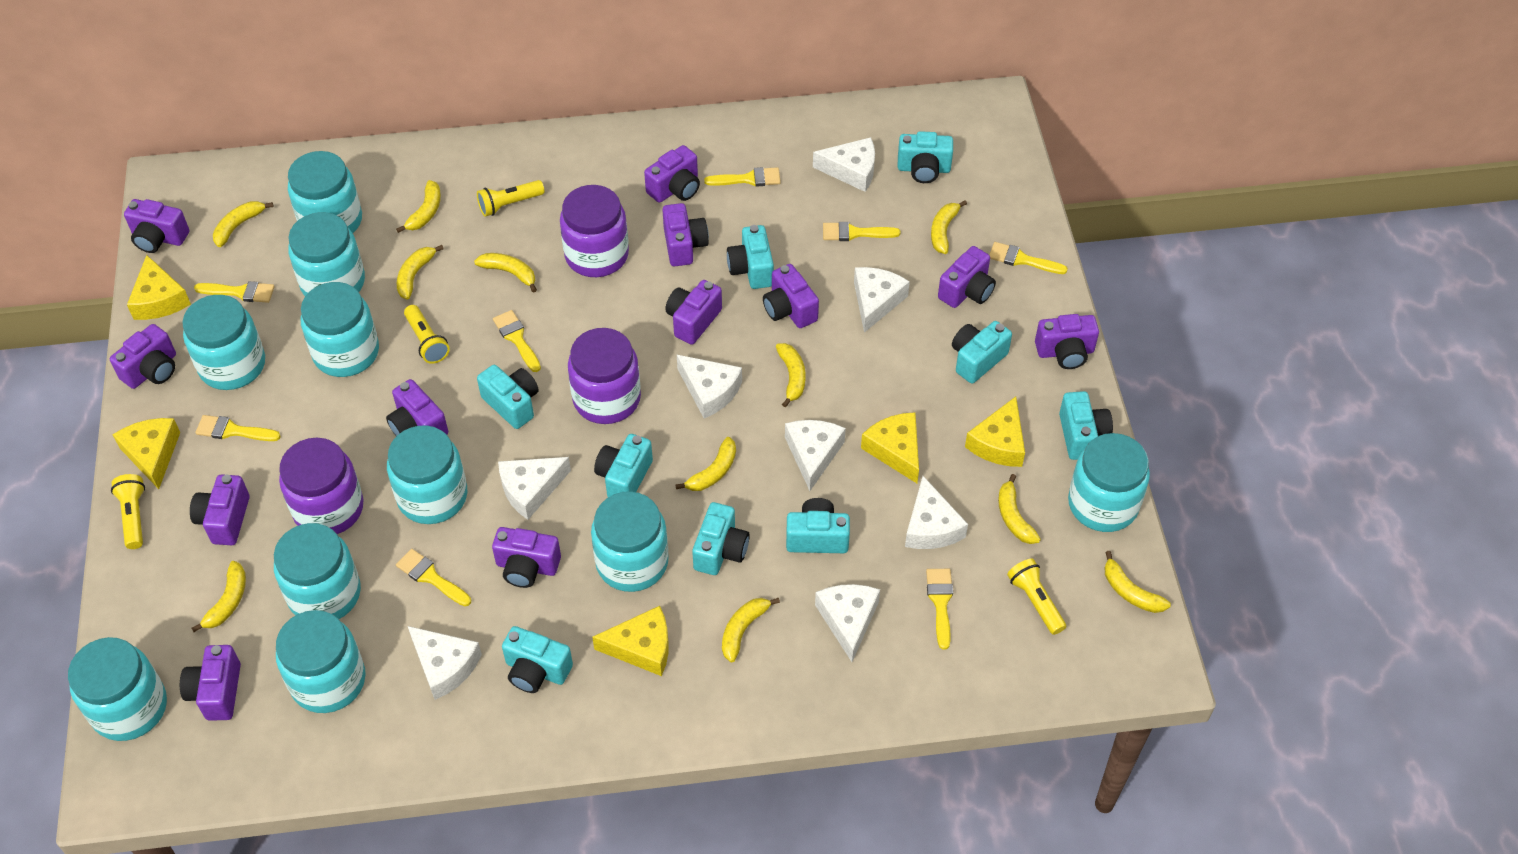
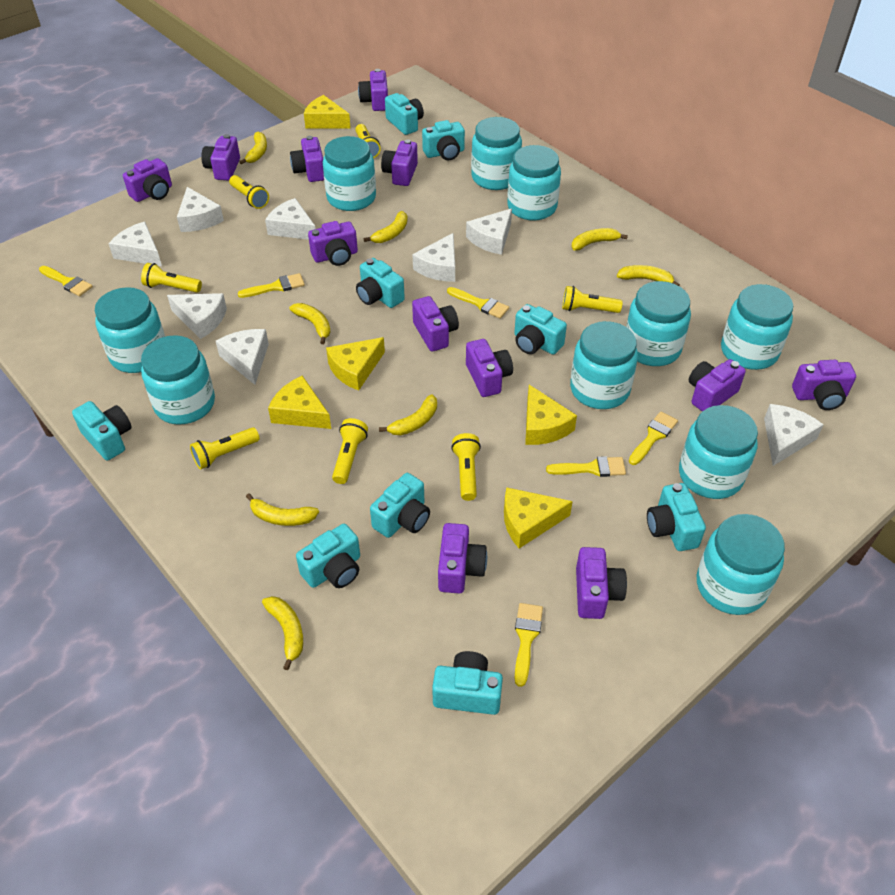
purple jar: [279,438,364,534] [560,185,629,277] [568,328,641,424] = 3 -> none = 0
yellow banana: [192,561,246,632] [213,201,274,247] [396,180,441,233] [397,245,444,300] [474,253,537,293] [675,437,736,491] [722,598,780,662] [776,343,806,407] [931,200,967,254] [998,474,1041,544] [1104,551,1171,613] = 11 -> [239,132,267,164] [246,493,319,526] [262,596,303,670] [289,303,331,344] [364,211,408,243] [379,394,437,435] [571,228,628,251] [617,265,680,286] = 8
yellow brush: [194,281,275,303] [195,415,281,441] [396,549,471,606] [493,310,541,372] [704,167,781,187] [823,222,900,241] [926,569,953,650] [989,242,1068,274] = 8 -> [39,266,93,296] [238,273,305,298] [447,287,509,319] [515,603,543,687] [546,456,626,477] [629,411,678,465] = 6
yellow flashlight: [111,474,145,549] [404,305,450,364] [477,180,545,217] [1007,558,1066,635] = 4 -> [141,263,202,293] [190,427,260,469] [229,175,269,209] [332,418,368,484] [355,124,381,158] [451,433,481,501] [562,286,623,313] = 7

